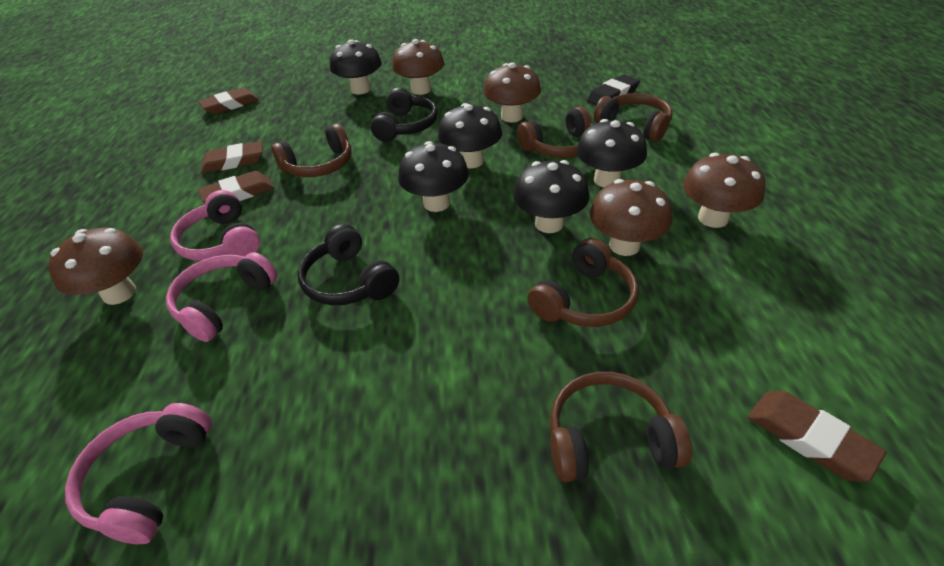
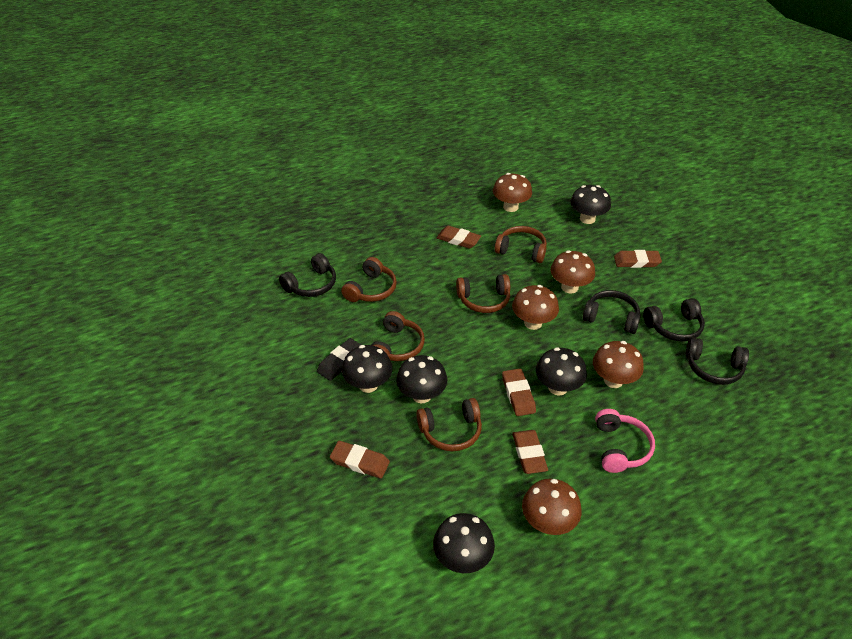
black headphones: [298,224,399,306] [371,87,438,142] = 2 -> [279,253,336,297] [582,290,641,334] [643,298,705,342] [686,337,749,385] = 4
brown eraser: [198,88,259,114] [198,171,274,203] [201,141,263,173] [748,391,886,482] = 4 -> [330,441,390,479] [436,226,481,249] [502,368,536,416] [512,430,548,474] [614,250,662,268] = 5
pink headphones: [65,403,212,544] [166,252,277,342] [170,190,260,261] = 3 -> [595,409,655,473] = 1

